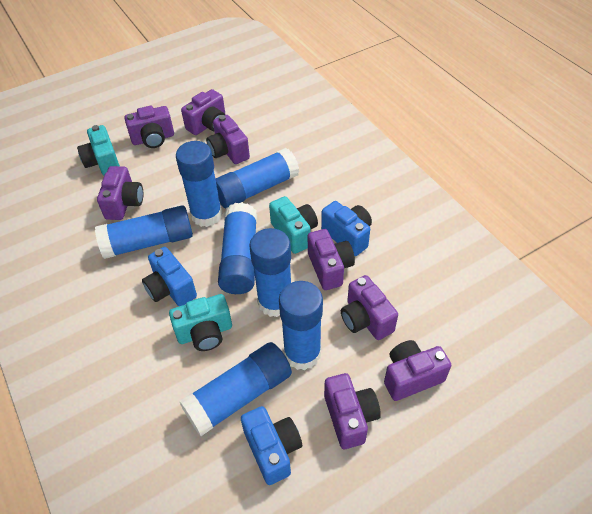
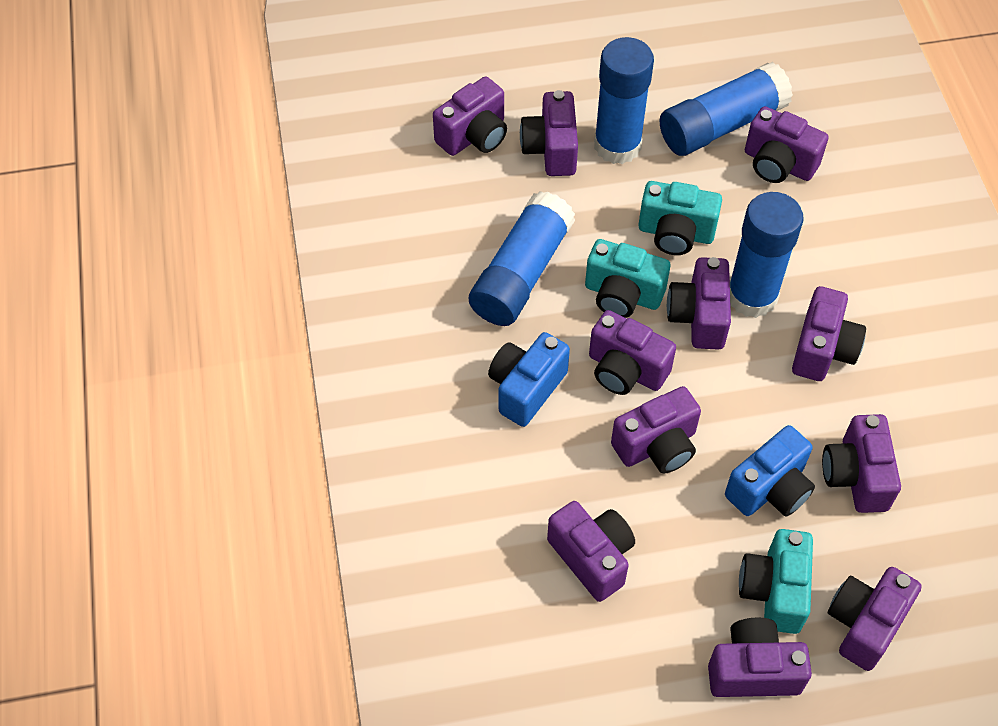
blue camera: [142,247,197,306] [241,406,302,485] [321,201,372,256] = 3 -> [488,332,570,427] [725,425,815,516] = 2
blue glue stick: [95,205,193,259] [176,141,222,227] [179,342,292,436] [216,148,299,209] [218,202,257,294] [249,228,291,317] [279,281,323,370] = 7 -> [469,191,575,326] [594,37,654,164] [660,62,793,156] [730,192,803,318] = 4
purple camera: [97,166,143,220] [124,106,174,148] [181,89,226,135] [206,115,250,164] [308,229,355,290] [324,373,381,449] [341,275,398,340] [384,340,451,401] = 8 -> [433,77,507,156] [520,90,578,176] [547,501,635,602] [589,310,676,395] [611,386,701,473] [667,257,731,350] [708,618,812,697] [745,106,829,183] [792,286,866,381] [822,414,901,513] [828,567,922,671] = 11

